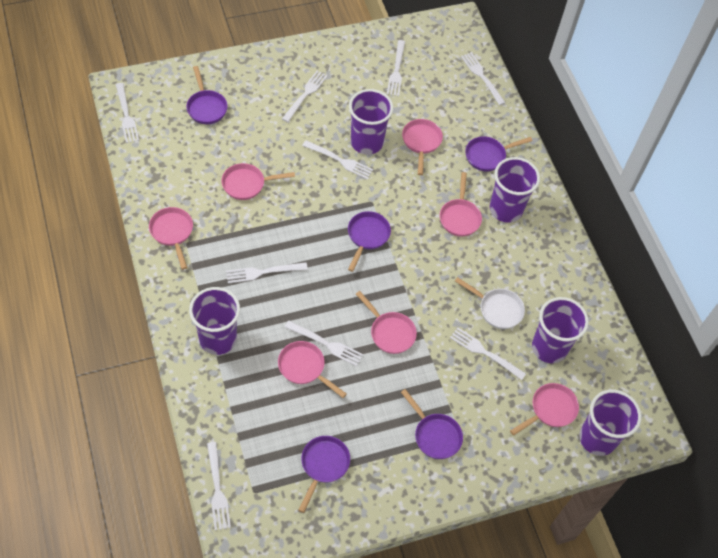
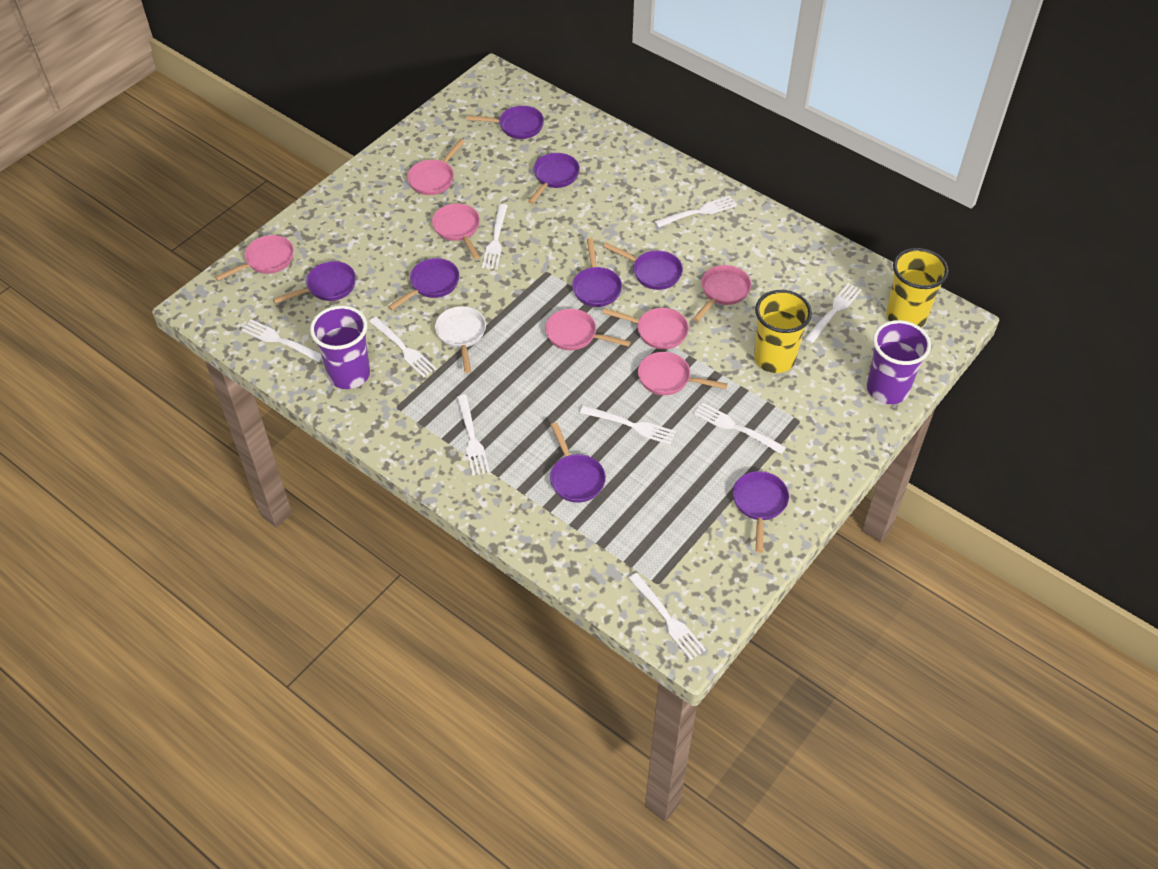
purple cup: [189,287,240,355] [349,89,393,155] [490,157,540,223] [532,297,589,363] [579,389,642,456] = 5 -> [310,306,370,389] [867,320,931,404] = 2
purple pan: [186,66,228,124] [298,436,350,513] [348,211,391,272] [401,389,463,459] [465,136,533,172] = 5 -> [273,261,356,304] [388,258,460,310] [466,106,544,139] [528,153,580,204] [550,422,606,503] [572,238,622,307] [604,242,683,290] [733,471,789,553] = 8
yellow cup: none = 0 -> [754,290,812,373] [886,248,949,327] = 2

